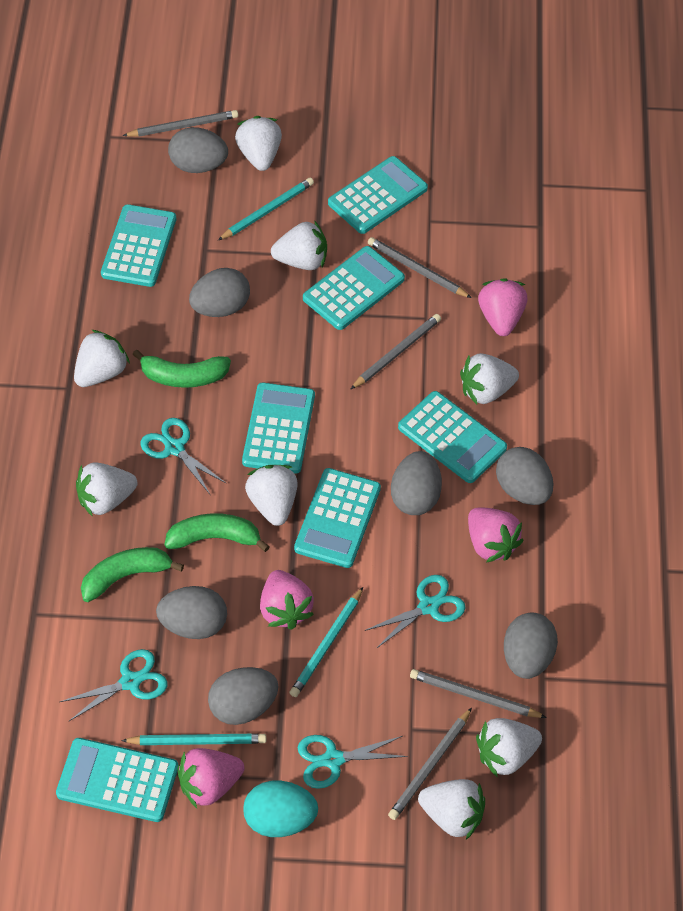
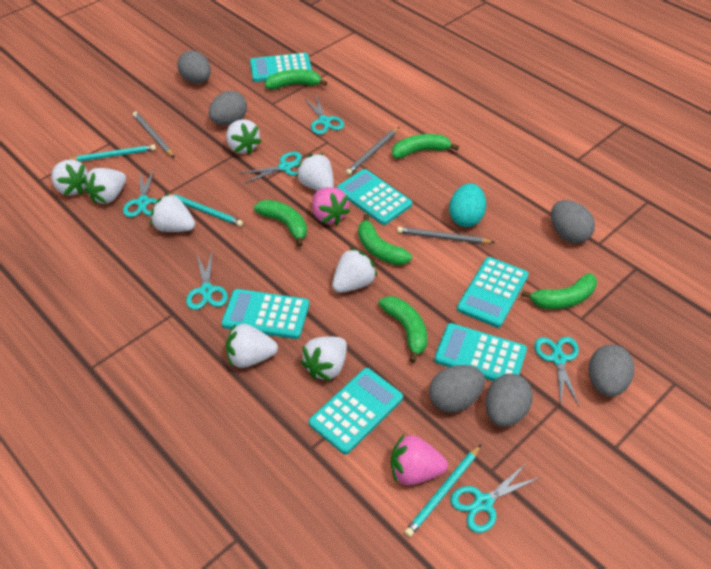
green banana: [81,547,184,602] [132,349,231,388] [164,513,270,552] = 3 -> [254,200,307,247] [265,69,327,89] [358,214,412,265] [379,296,427,363] [392,134,459,159] [521,273,597,309] = 6
grey egg: [156,586,227,639] [168,127,228,173] [189,268,250,317] [208,667,279,725] [391,451,442,515] [496,447,553,505] [504,613,558,679] = 7 -> [177,50,211,83] [209,91,247,125] [429,365,485,413] [486,374,533,427] [551,200,595,243] [589,345,634,397] = 6
grey pencil: [123,110,238,137] [351,314,441,389] [368,237,472,298] [388,707,472,820] [410,669,547,718] = 5 -> [133,111,174,157] [346,127,399,175] [397,227,495,244] = 3
pink strawberry: [178,748,244,808] [260,570,314,630] [468,507,524,563] [478,278,527,336] = 4 -> [312,187,350,225] [391,434,448,485] = 2
turquoise calculator: [56,738,178,822] [101,204,176,287] [242,382,315,474] [294,468,381,568] [303,246,405,330] [328,156,428,234] [398,391,507,483] = 7 -> [221,289,309,339] [250,53,312,82] [309,368,403,454] [336,169,412,225] [434,323,527,381] [457,257,529,328] = 6
turquoise scissors: [60,649,168,721] [141,418,227,494] [298,735,408,789] [364,575,466,648] = 4 -> [123,170,157,217] [186,250,228,310] [239,152,302,183] [304,95,344,135] [450,464,539,533] [534,337,579,406] = 6

